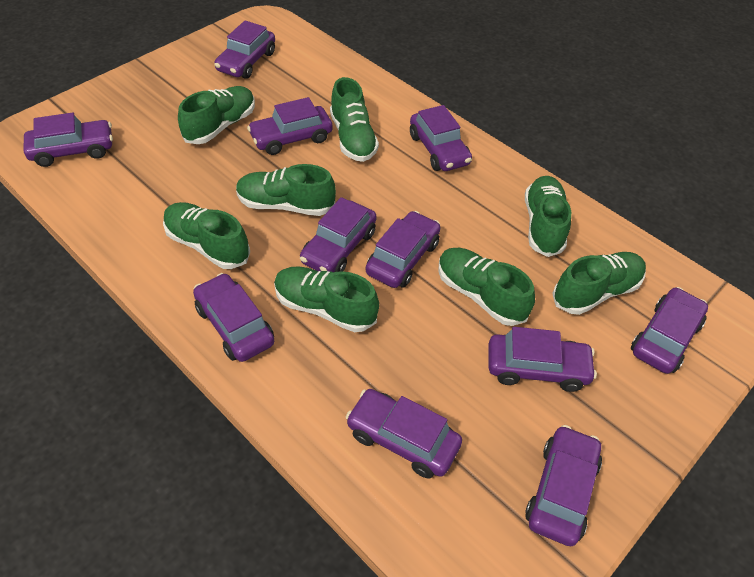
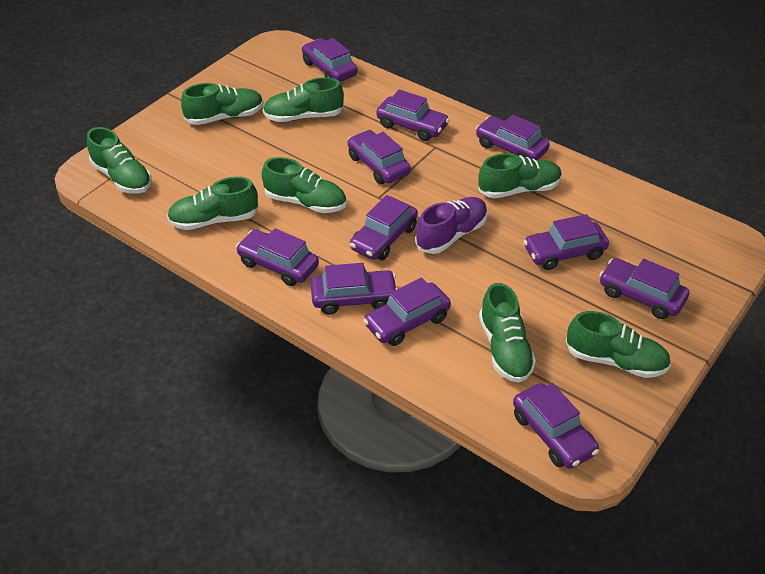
purple shoe: none = 0 -> [415,197,487,254] = 1

